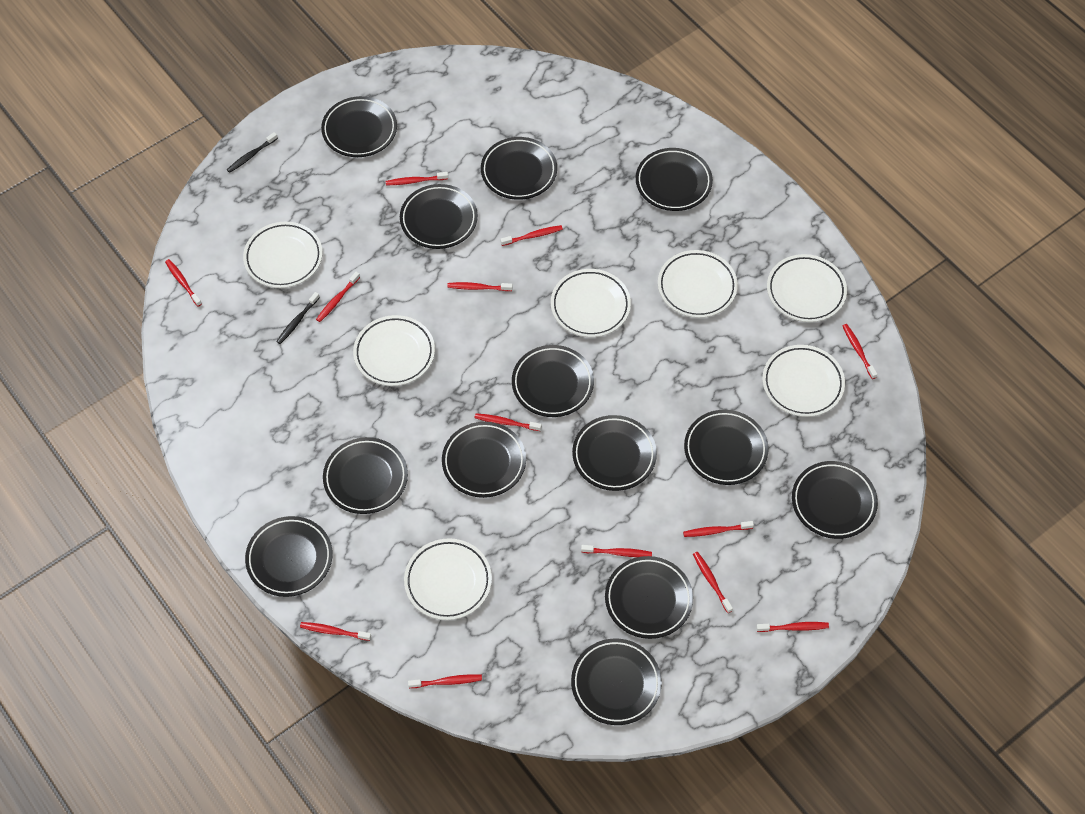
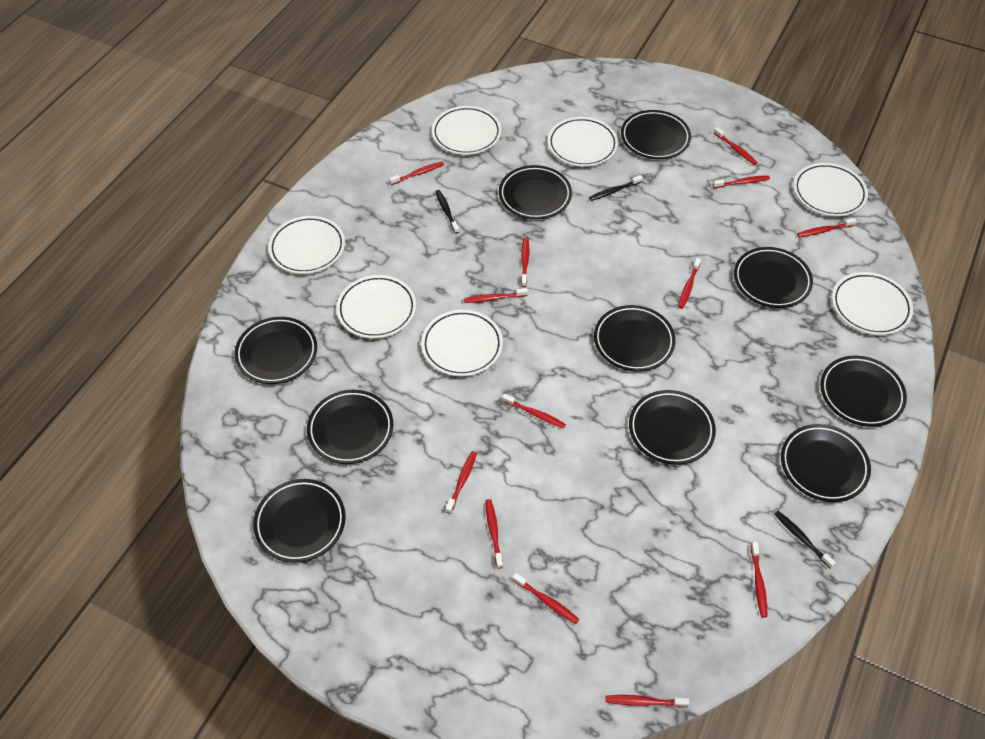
black plate: [245,516,333,597] [321,96,397,157] [323,437,408,514] [400,184,478,249] [442,422,526,498] [481,137,557,200] [512,345,594,417] [571,639,662,725] [572,415,657,491] [605,556,693,639] [636,148,713,211] [684,410,769,485] [792,461,878,539] = 13 -> [235,317,317,384] [253,479,346,563] [307,390,393,464] [499,165,572,219] [594,305,676,372] [621,110,691,159] [629,390,716,465] [734,247,813,308] [781,424,871,502] [820,356,907,427] = 10
black toothbrush: [227,132,278,173] [276,292,320,344] = 2 -> [435,190,459,234] [589,175,643,201] [775,511,836,568] = 3

